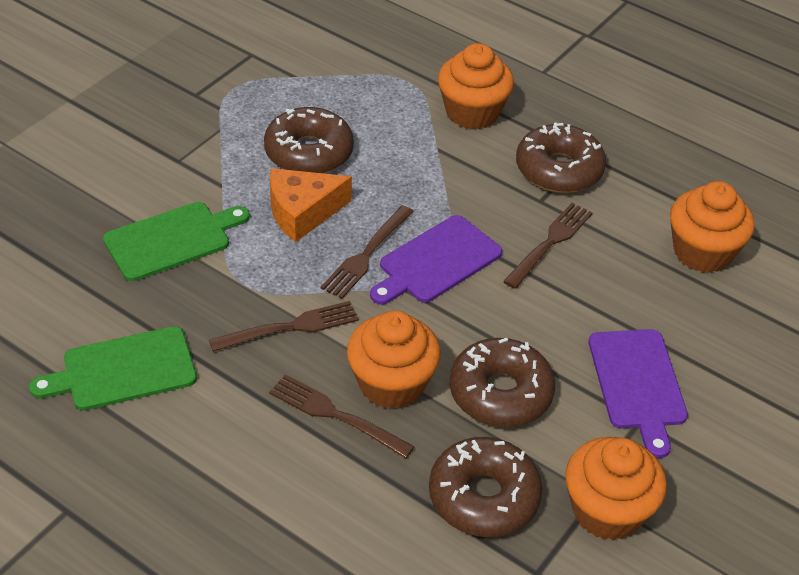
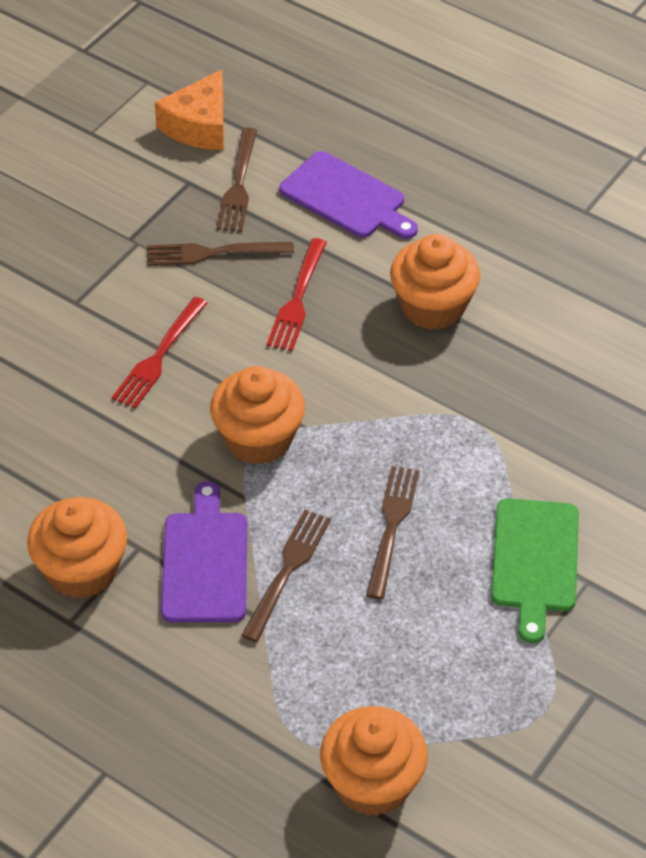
brown donut: [264,107,354,173] [429,437,542,537] [450,338,555,427] [516,122,606,193] = 4 -> none = 0
green cutting board: [29,326,197,410] [103,202,250,281] = 2 -> [491,498,579,643] = 1
red fork: none = 0 -> [112,297,207,409] [267,238,327,351] = 2

